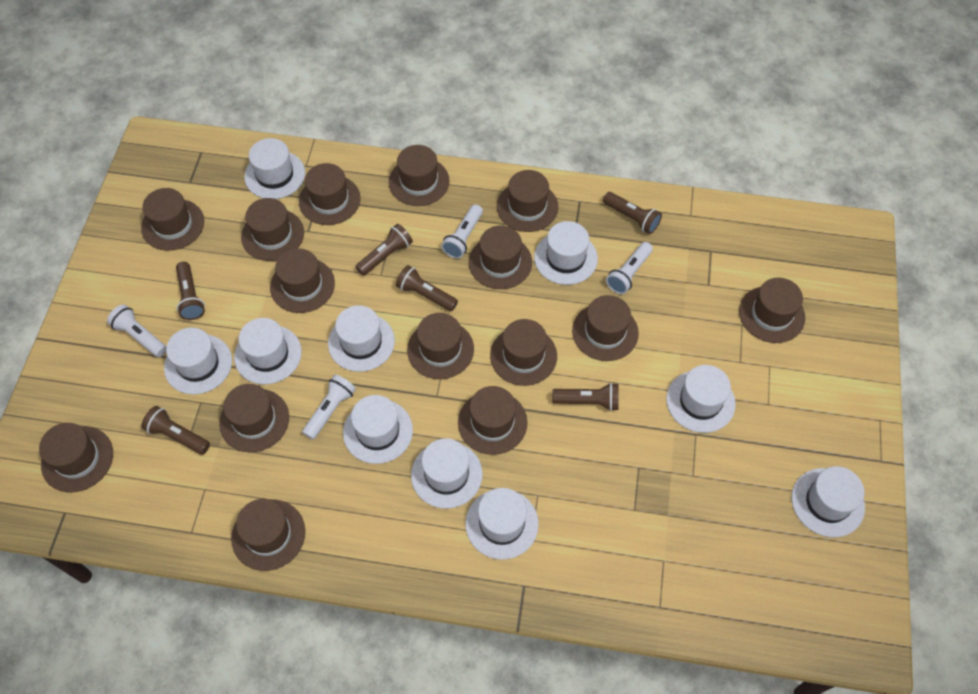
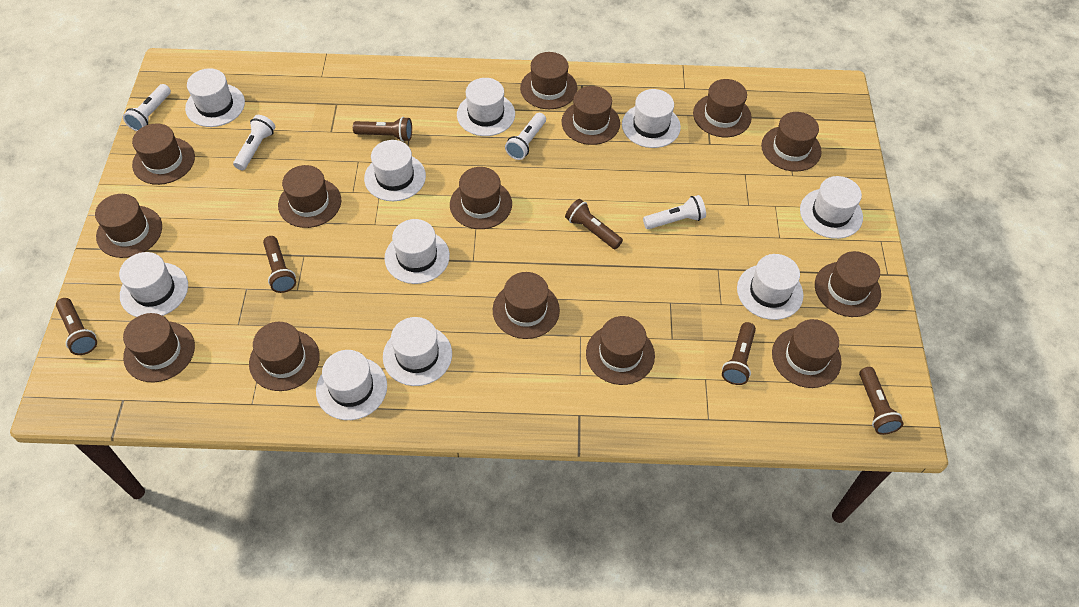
brown hat: [39,423,113,492] [141,188,204,251] [219,384,289,452] [231,499,305,571] [241,198,304,261] [270,248,335,313] [299,163,361,225] [389,145,450,206] [407,313,474,379] [458,386,527,455] [469,225,532,289] [490,319,557,386] [497,170,558,232] [572,295,639,361] [739,278,805,343] = 15 -> [95,194,162,258] [123,313,195,382] [132,123,195,185] [249,322,320,391] [278,165,341,228] [450,167,512,229] [493,272,560,339] [520,52,577,109] [562,86,620,145] [586,316,655,385] [693,79,752,137] [761,112,822,172] [772,319,842,388] [815,251,881,317] = 14

